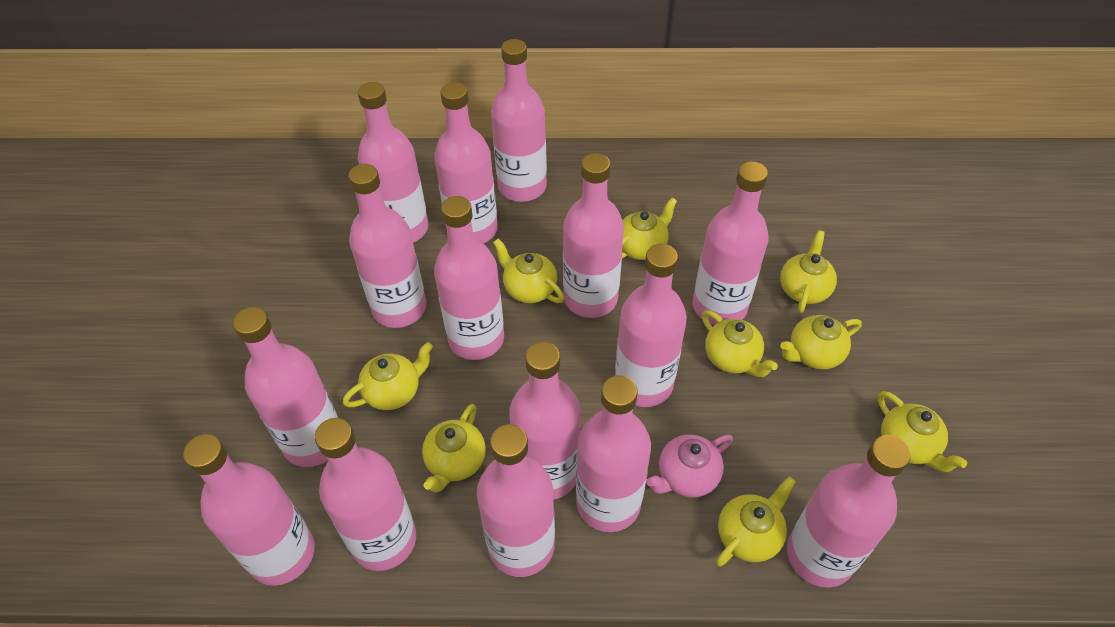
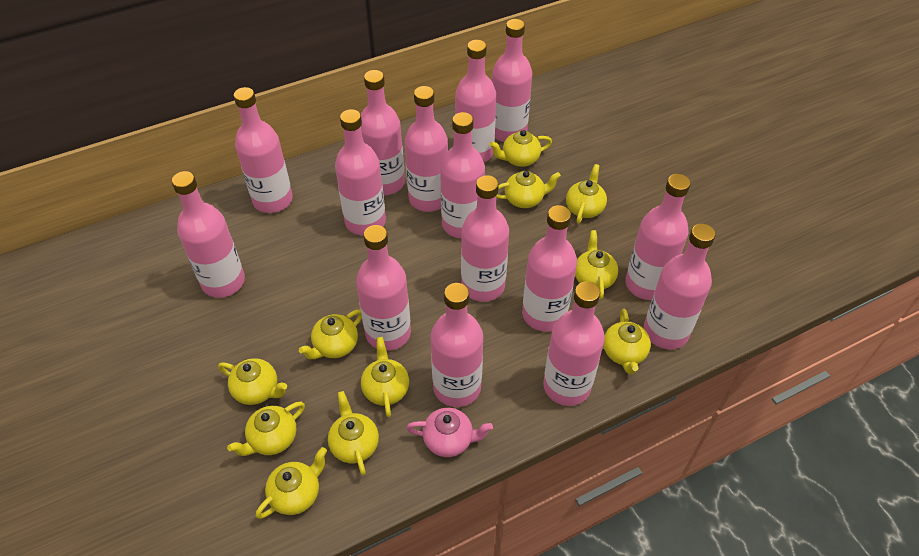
yellow teapot: [343,342,433,410] [422,404,486,493] [493,239,564,303] [622,197,677,260] [702,310,778,377] [716,477,796,567] [780,230,837,313] [780,315,862,369] [877,391,967,472] = 9 -> [218,358,287,405] [227,402,305,456] [256,447,327,519] [299,310,362,359] [328,391,379,475] [361,337,409,417] [490,130,552,167] [496,171,561,208] [566,164,607,224] [575,230,618,299] [603,309,651,374] = 11

